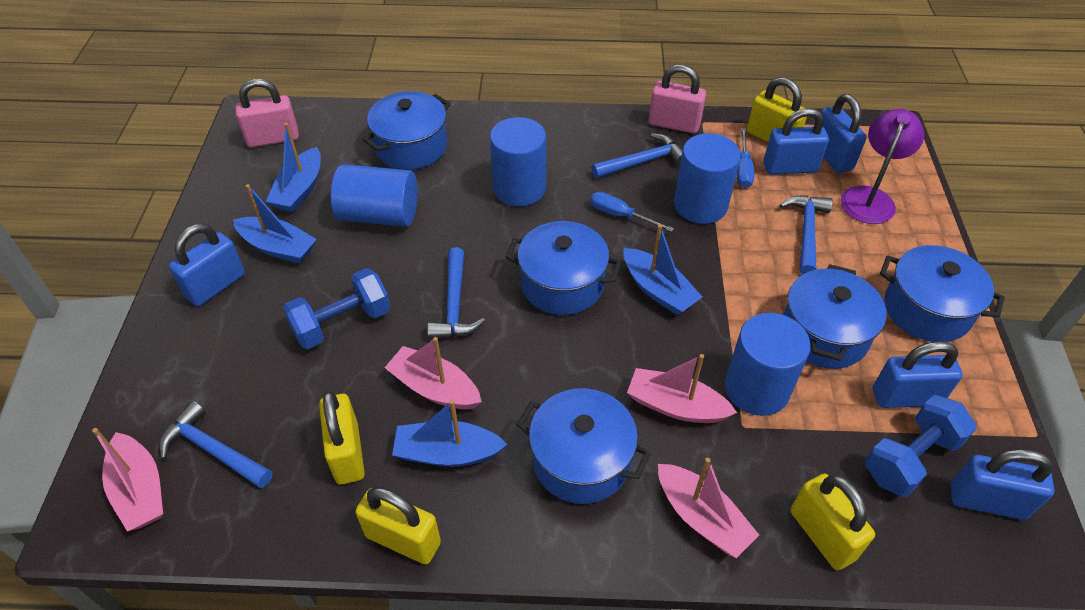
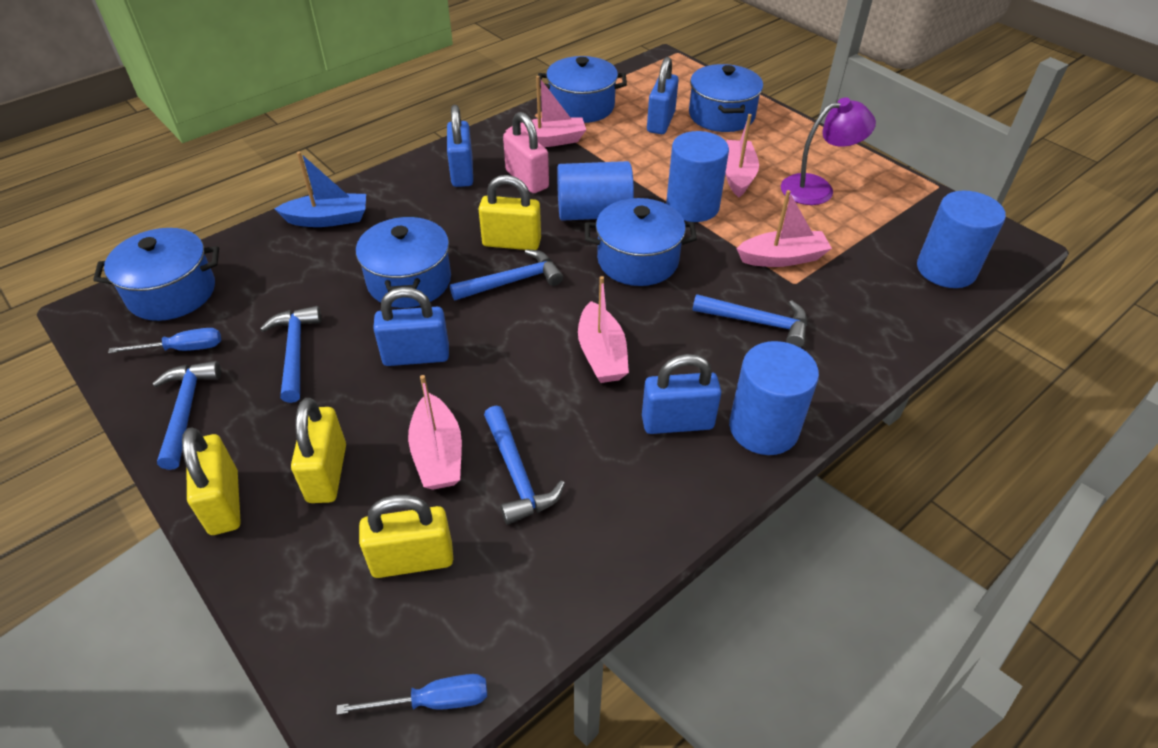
blue boat: [233,184,317,264] [266,123,321,212] [392,400,507,467] [624,224,702,315] = 4 -> [275,152,366,227] = 1
blue dumbbell: [283,268,390,349] [865,395,977,497] = 2 -> none = 0
blue hammer: [159,401,273,488] [427,247,485,339] [592,133,683,178] [780,195,833,275] = 4 -> [152,361,221,470] [260,306,321,403] [450,249,563,300] [484,406,565,525] [692,294,807,347] = 5
blue padlock: [169,224,245,306] [763,108,829,175] [821,94,866,173] [873,341,963,408] [951,449,1054,520] = 5 -> [373,287,449,366] [447,105,473,187] [642,354,722,434] [647,57,679,134] = 4
pink boat: [92,428,163,532] [385,337,482,409] [627,354,737,423] [658,458,759,558] = 4 -> [408,375,462,490] [505,76,586,147] [578,276,629,383] [725,114,759,197] [737,190,832,267] = 5
pink padlock: [235,79,299,148] [649,65,706,133] = 2 -> [503,112,549,193] = 1

